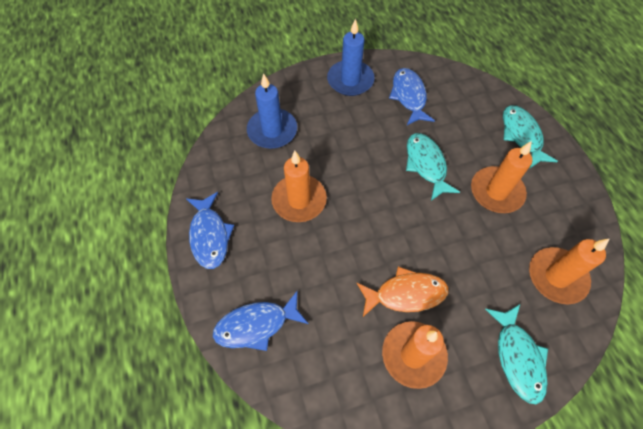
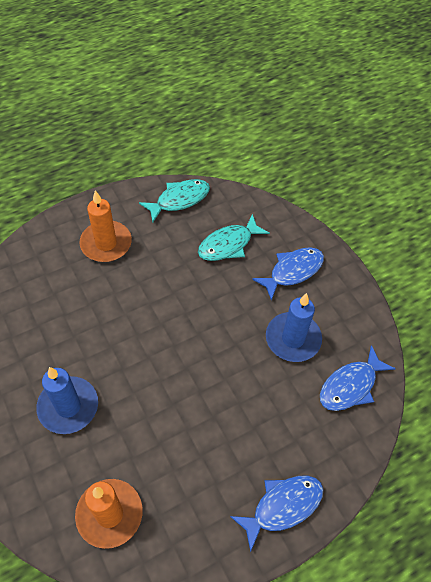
orange candle: [271,151,327,222] [382,321,448,389] [471,141,532,213] [529,239,609,304] = 4 -> [75,479,143,549] [79,190,132,262] = 2
orange fish: [357,267,449,317] = 1 -> none = 0
turquoise fish: [406,133,460,201] [485,304,548,404] [503,105,558,169] = 3 -> [139,179,210,222] [198,214,270,261] = 2

